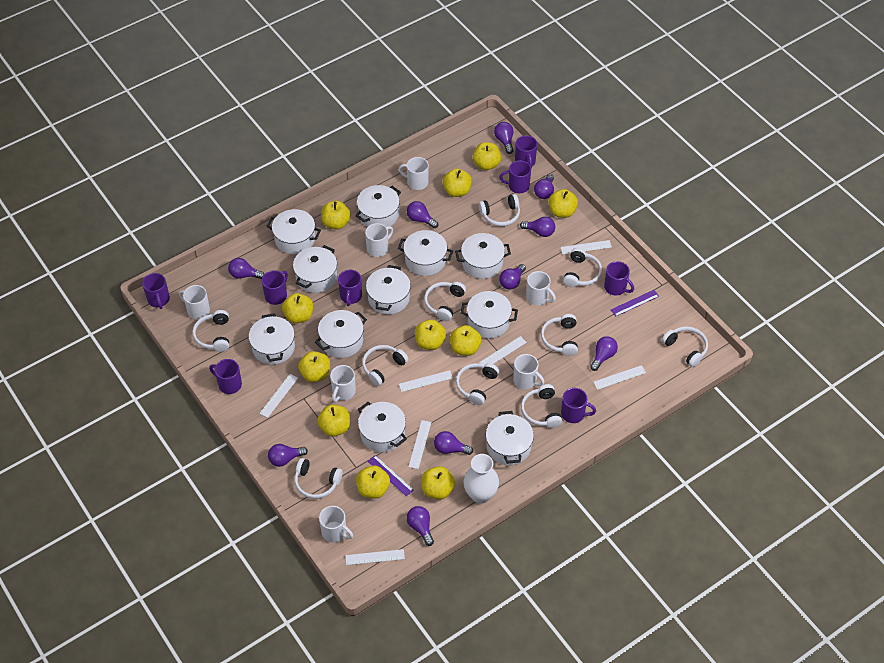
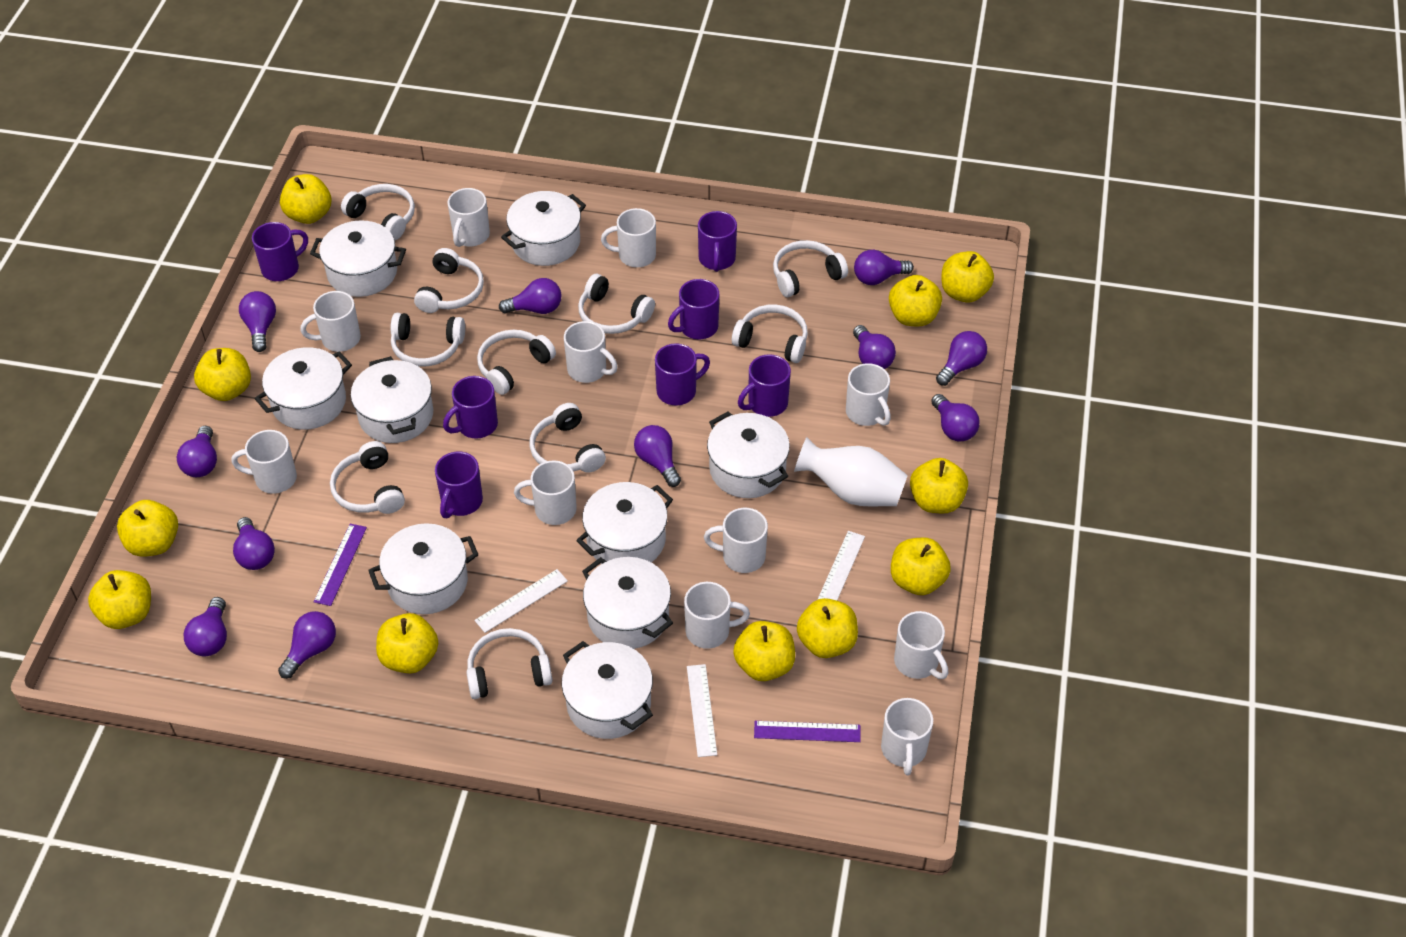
purple light bulb: [228,258,264,279] [268,444,308,467] [406,506,434,546] [407,201,438,228] [434,431,473,455] [494,122,513,154] [499,264,526,290] [520,217,555,237] [534,174,554,199] [590,336,618,371] = 10 -> [177,426,217,477] [183,597,227,656] [233,517,275,570] [239,291,276,352] [278,611,336,679] [499,278,561,314] [634,425,681,487] [853,325,896,369] [854,250,914,285] [931,394,980,442] [936,331,987,386] = 11
purple mug: [142,273,170,309] [209,359,242,394] [262,270,288,305] [338,270,362,306] [499,160,531,193] [515,135,537,168] [561,388,596,423] [604,261,634,295] = 8 -> [252,222,308,281] [435,452,483,518] [443,376,498,439] [655,343,710,406] [668,279,719,339] [698,211,737,272] [738,354,791,417] = 7
white mug: [179,285,210,319] [319,506,353,543] [330,365,356,402] [365,223,393,257] [399,157,429,190] [513,354,545,389] [526,271,556,305] = 7 -> [232,430,297,494] [300,291,361,352] [447,188,490,247] [514,460,577,525] [564,321,618,383] [601,208,656,267] [684,582,750,649] [704,508,768,573] [846,363,891,426] [881,698,933,775] [894,611,948,679] = 11
white pot: [249,313,295,365] [266,209,321,254] [293,245,337,293] [315,310,367,358] [355,185,401,227] [358,402,407,452] [366,265,411,314] [398,230,453,276] [455,233,511,279] [461,291,518,339] [486,411,534,465] = 11 -> [255,347,352,430] [310,220,406,297] [351,356,433,443] [368,523,478,614] [501,191,586,266] [562,641,653,739] [576,482,673,564] [582,557,673,649] [707,412,790,498] = 9
white ruler: [259,374,298,418] [345,549,405,565] [399,370,453,392] [408,420,431,469] [479,336,527,365] [560,240,612,254] [593,365,646,390] = 7 -> [474,569,568,633] [687,664,717,757] [817,531,865,600] = 3

